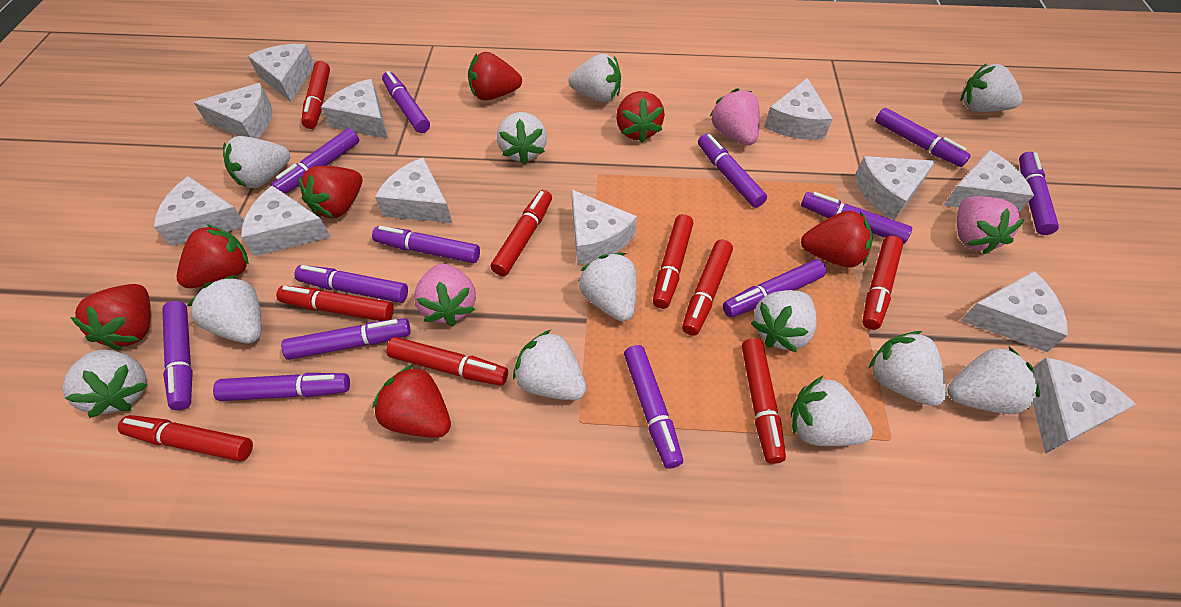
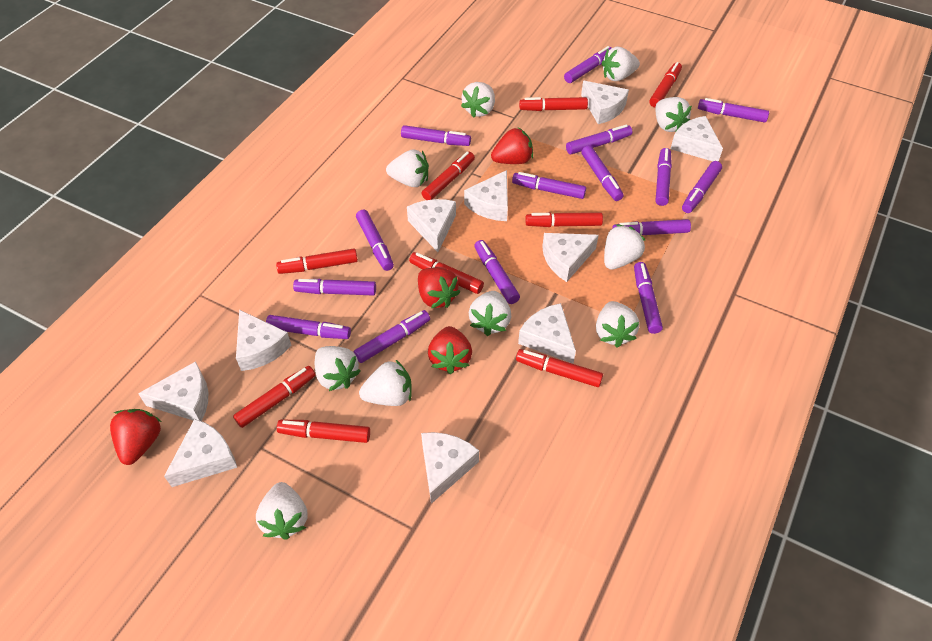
pink strawberry: [414,264,476,326] [710,88,760,146] [957,196,1025,254] = 3 -> none = 0
purple marker: [162,301,193,410] [213,373,350,401] [271,128,359,194] [281,318,411,360] [294,265,408,303] [372,226,480,263] [382,71,430,133] [624,345,683,469] [698,134,767,208] [723,259,826,317] [801,192,912,244] [875,108,971,167] [1019,152,1059,235] = 13 -> [266,315,351,339] [293,279,376,296] [353,310,430,363] [356,209,394,271] [401,125,471,146] [474,240,520,304] [512,172,586,199] [564,46,611,83] [566,124,632,154] [581,146,624,201] [612,219,691,235] [634,262,663,334] [656,148,672,206] [682,161,722,213] [698,98,769,122] = 15
red strawberry: [70,284,151,350] [177,224,249,288] [298,166,362,218] [372,364,451,438] [468,52,522,101] [616,91,665,143] [801,211,873,268] = 7 -> [110,409,161,465] [418,268,460,308] [428,326,472,374] [491,127,533,164] = 4
white cheese: [154,176,244,246] [193,83,272,139] [241,186,330,256] [248,44,314,102] [321,79,388,139] [375,158,452,223] [572,190,637,265] [764,78,833,140] [854,156,936,220] [944,150,1034,212] [961,271,1068,352] [1033,357,1136,454] = 12 -> [138,361,208,421] [164,419,237,487] [236,310,291,371] [407,199,456,252] [421,432,479,504] [464,170,508,221] [518,303,576,364] [542,233,599,282] [581,81,629,124] [671,116,723,162] = 10
white strawberry: [62,349,148,418] [187,275,261,343] [223,136,290,188] [497,112,547,164] [513,330,587,400] [568,53,621,102] [578,253,637,322] [751,290,817,352] [791,376,873,446] [868,331,947,406] [947,347,1040,414] [961,64,1023,112] = 12 -> [256,482,308,540] [315,346,361,391] [359,360,412,406] [386,149,429,187] [461,82,495,118] [469,291,511,336] [596,301,639,348] [602,47,640,81] [604,224,645,270] [655,97,692,132] = 10

